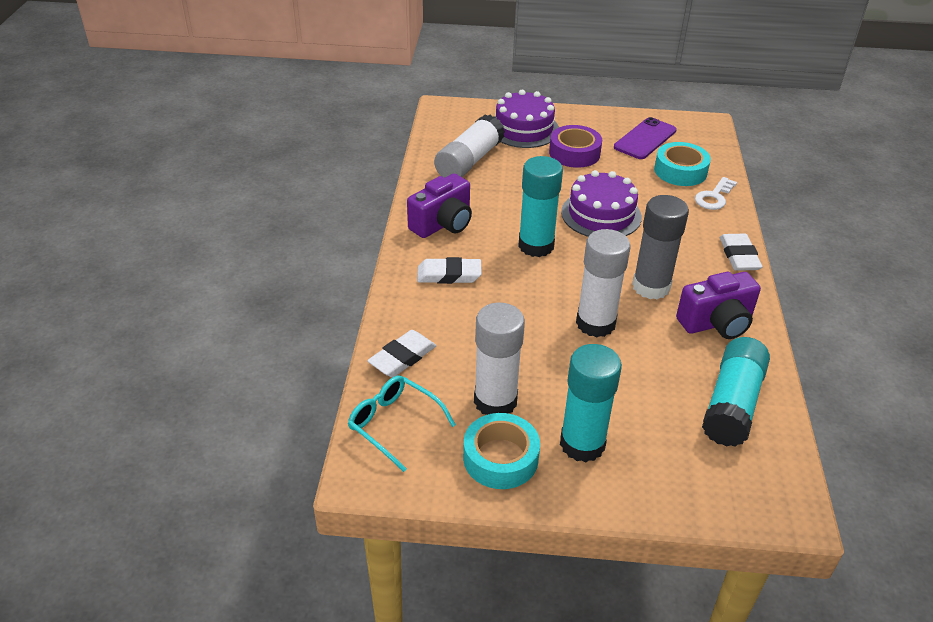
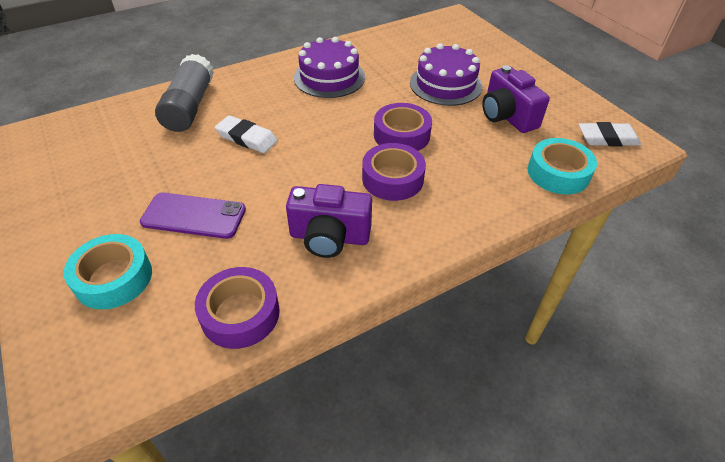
purple tape: [549,125,602,168] = 1 -> [195,267,280,349] [362,143,426,201] [374,103,432,151] = 3
turquoise glasses: [348,375,456,472] = 1 -> none = 0
turquoise glue stick: [518,156,563,257] [560,344,622,462] [702,337,770,447] = 3 -> none = 0
white eraser: [367,330,437,377] [417,257,482,284] [720,234,763,271] = 3 -> [215,115,278,153] [579,122,641,146] = 2
white glue stick: [434,115,505,178] [474,303,525,415] [576,229,631,337] = 3 -> none = 0
white key: [695,177,737,210] = 1 -> none = 0

